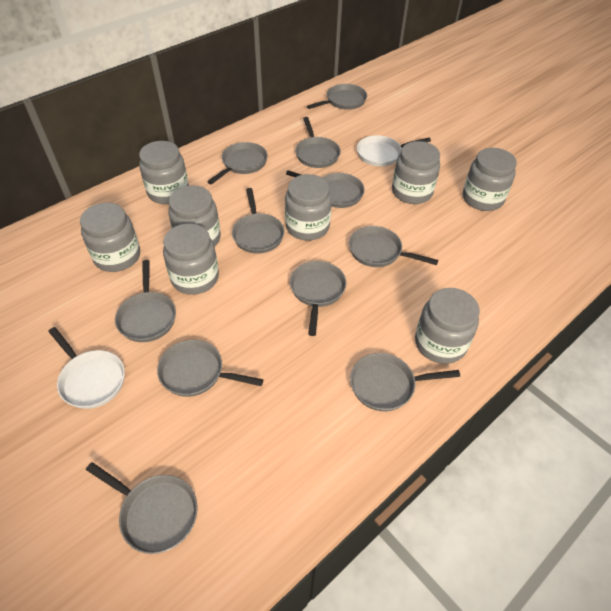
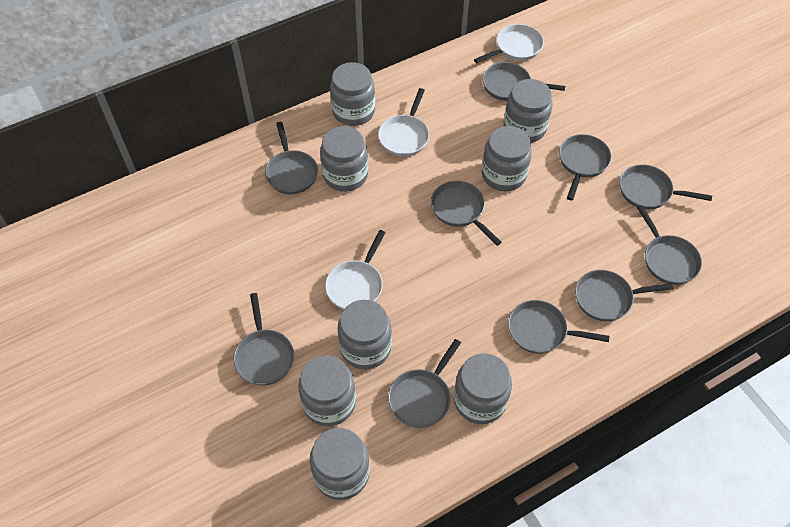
grey pan: [86,462,198,554] [115,260,176,342] [157,340,263,397] [207,142,268,184] [232,188,284,254] [286,170,365,208] [290,261,346,336] [295,117,341,168] [307,84,367,110] [349,226,438,267] [350,353,460,411] = 11 -> [234,293,294,385] [265,122,318,194] [388,339,461,428] [431,181,502,246] [482,62,565,101] [508,300,610,354] [559,134,611,201] [575,270,673,321] [620,165,712,209] [637,205,702,285] = 10
white pan: [48,327,125,409] [357,135,431,166] = 2 -> [325,230,386,310] [378,88,429,157] [474,24,544,63] = 3

